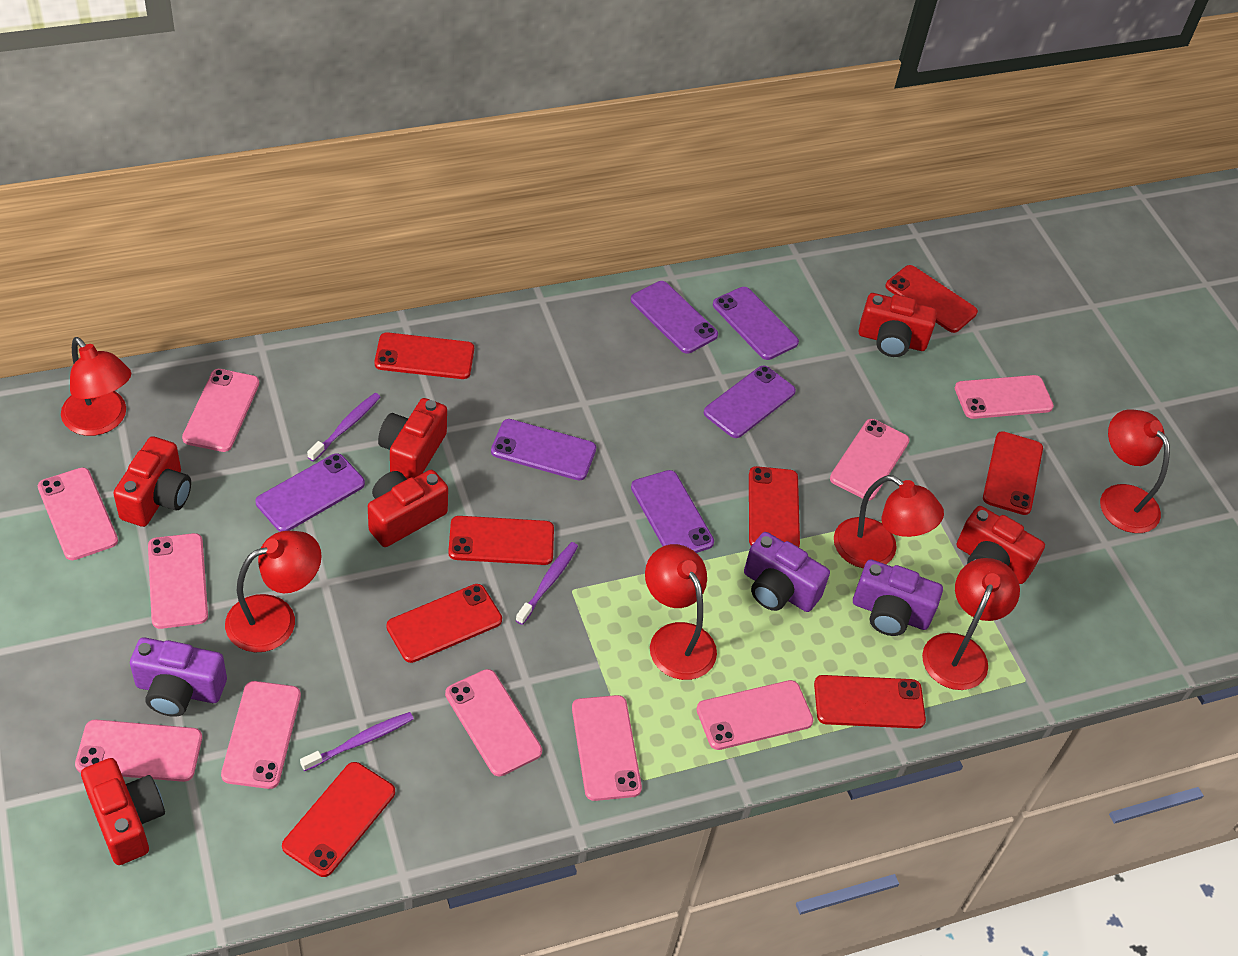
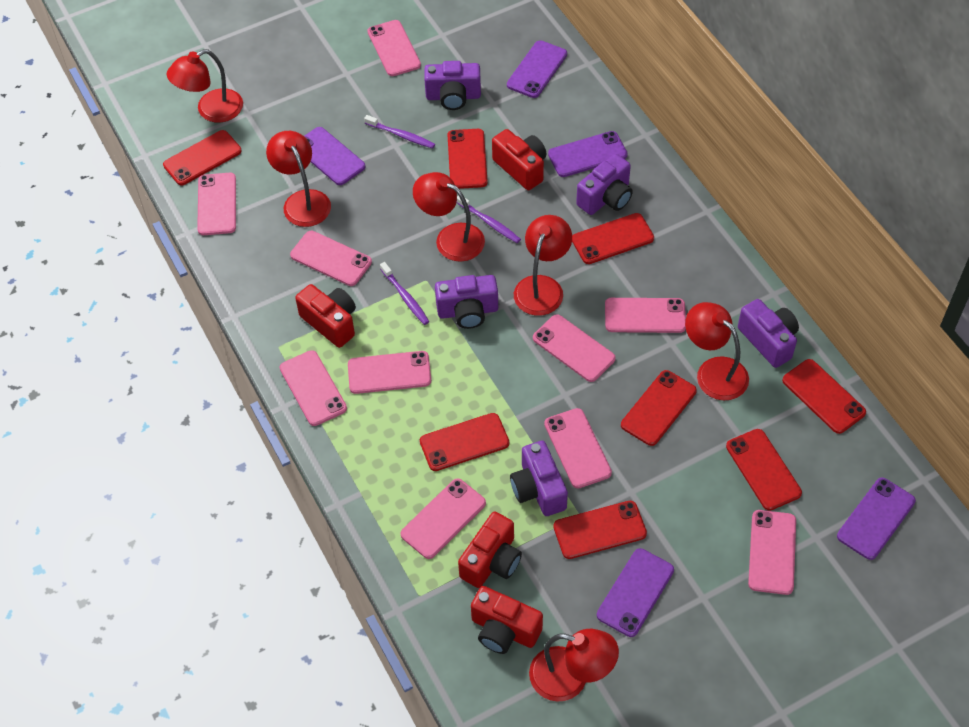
purple camera: [130,637,227,717] [744,532,830,612] [853,559,943,636] = 3 -> [424,61,481,110] [435,275,498,329] [510,440,568,516] [576,154,633,215] [738,299,799,368] = 5
purple phone: [256,453,365,532] [491,419,596,481] [631,281,718,354] [631,470,714,553] [704,366,796,438] [713,287,799,360] = 6 -> [304,127,365,185] [507,40,567,98] [548,131,628,177] [597,548,674,637] [837,478,916,560] = 5
red camera: [81,758,165,865] [113,436,191,527] [368,470,448,547] [378,398,447,479] [859,293,937,357] [957,506,1045,584] = 6 -> [295,284,356,348] [458,511,522,588] [471,586,543,654] [492,129,546,190] = 4

